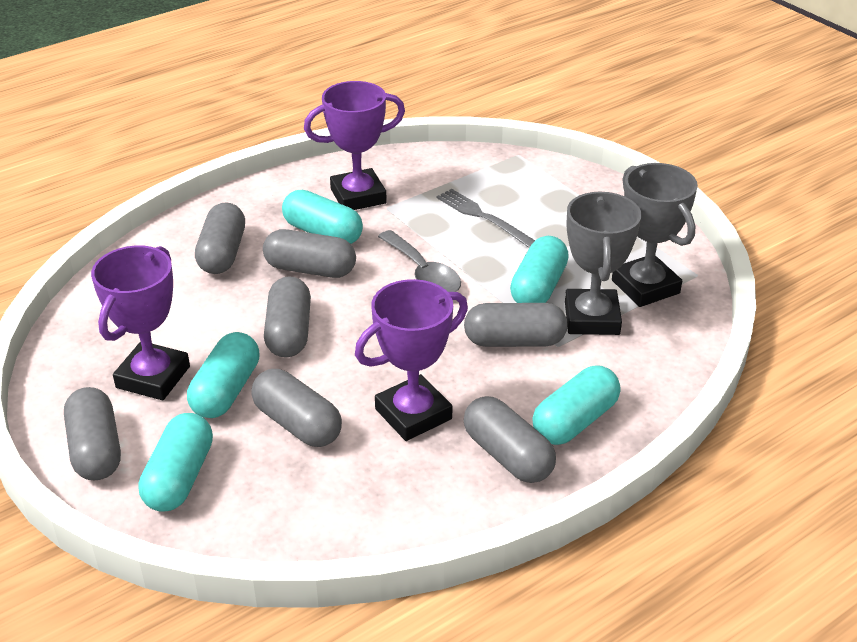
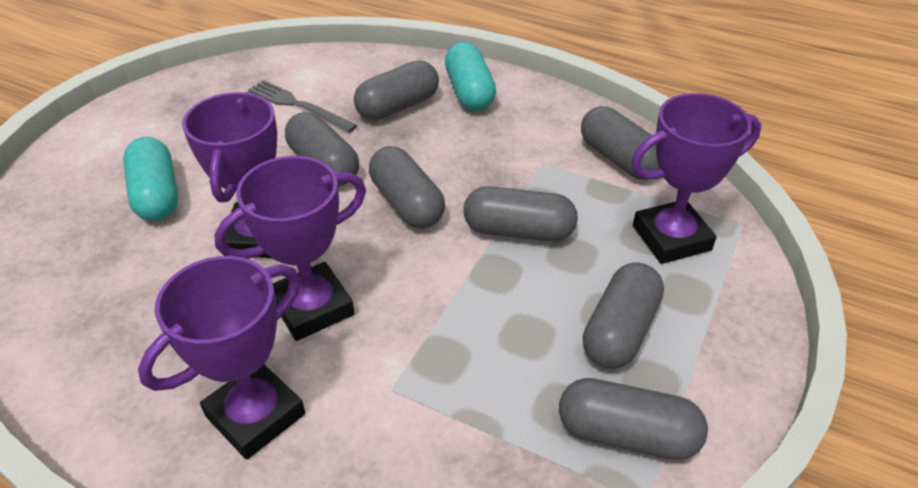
grey spoon: [378,230,461,292] = 1 -> none = 0
grey trophy: [565,192,641,335] [612,163,698,307] = 2 -> none = 0
purple trophy: [91,245,190,400] [304,81,405,210] [355,279,468,441] = 3 -> [138,256,305,460] [182,92,277,258] [214,156,366,341] [631,93,761,264] = 4
turquoise capsule: [138,413,213,512] [187,332,260,418] [282,190,363,244] [510,236,569,303] [532,366,620,445] = 5 -> [123,137,178,221] [445,42,496,111] = 2

